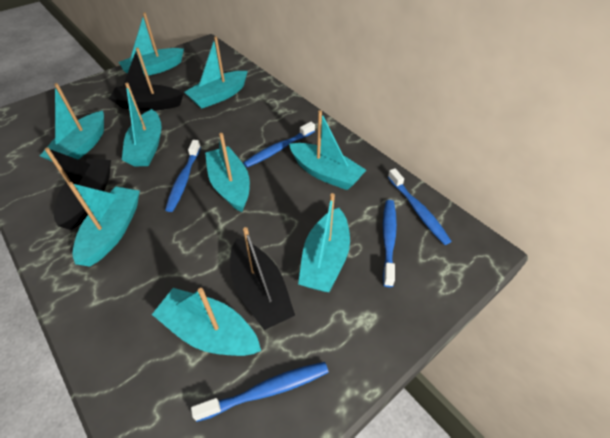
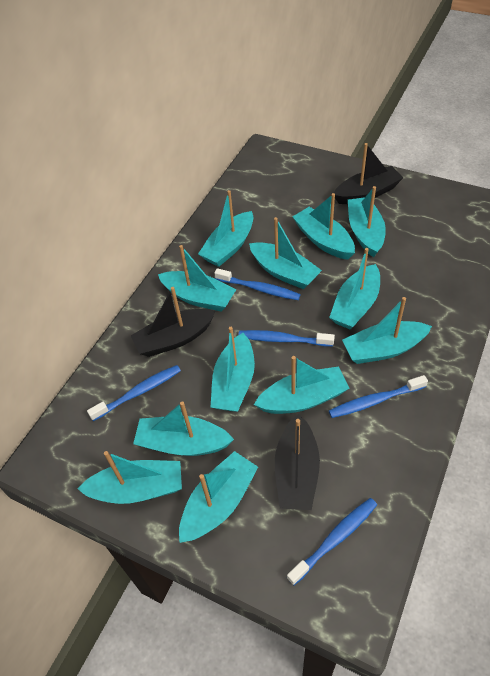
turquoise boat: [40,83,104,162] [68,182,140,267] [119,13,184,76] [122,83,162,167] [152,288,261,356] [184,36,248,108] [205,133,250,212] [289,110,366,190] [298,193,350,292] = 9 -> [78,451,182,504] [133,401,234,456] [158,245,236,312] [179,451,258,543] [198,190,253,267] [210,327,255,412] [249,217,322,289] [254,356,350,414] [293,193,355,260] [329,248,380,330] [342,297,432,364] [348,186,386,257] = 12

